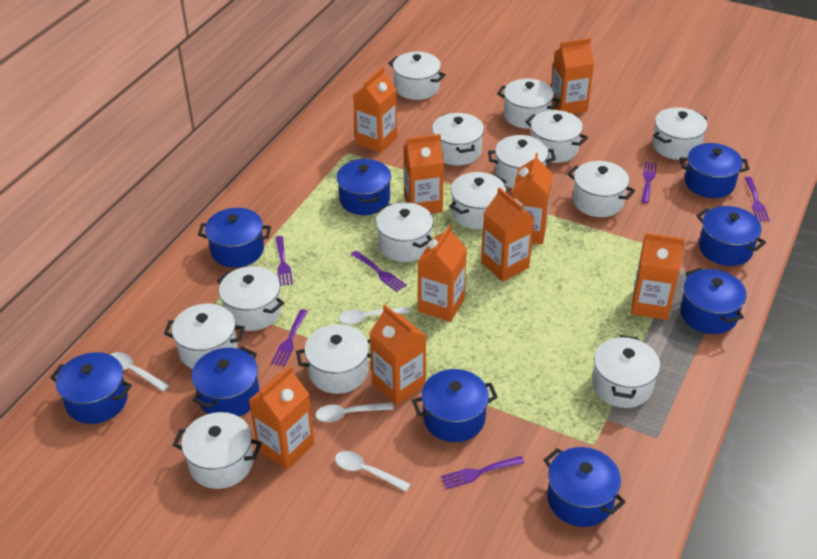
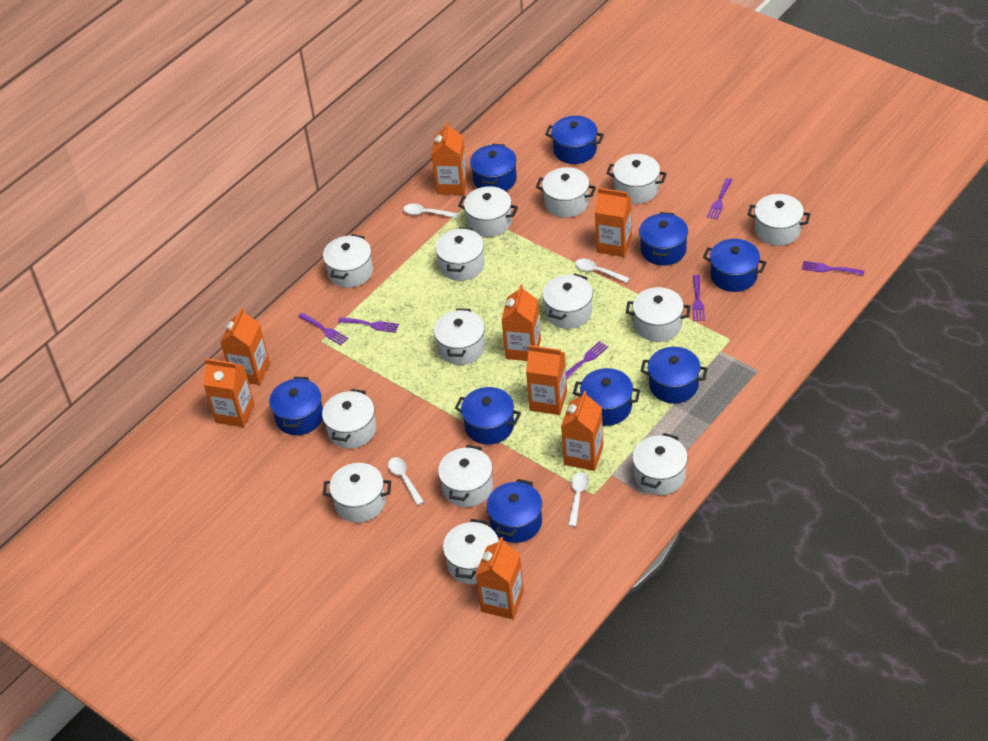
orange carton: [248,366,314,470] [353,67,397,153] [370,305,426,405] [404,134,444,214] [418,225,467,322] [481,187,534,282] [513,153,552,244] [551,38,594,114] [631,233,685,320] = 9 -> [203,358,255,427] [221,308,270,385] [432,122,467,195] [476,537,524,619] [502,284,541,361] [526,345,567,415] [561,390,603,471] [595,188,632,257] = 8

